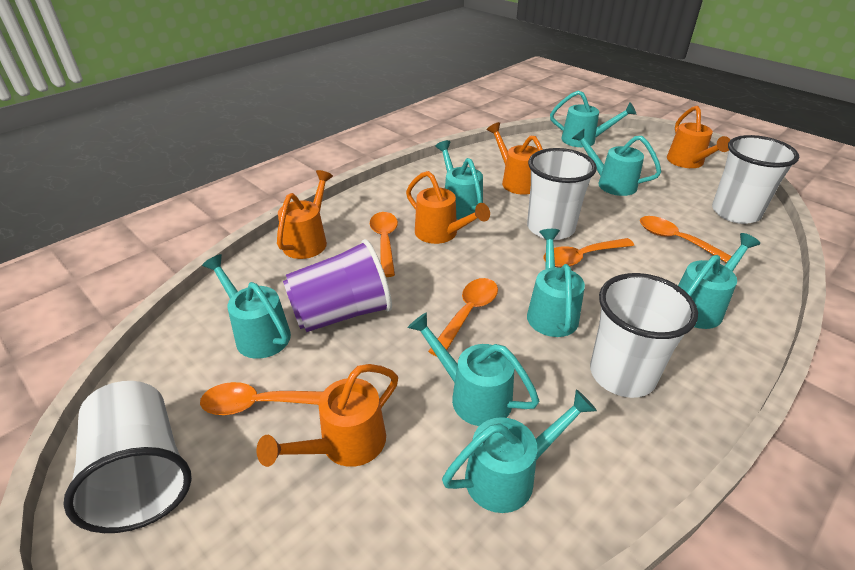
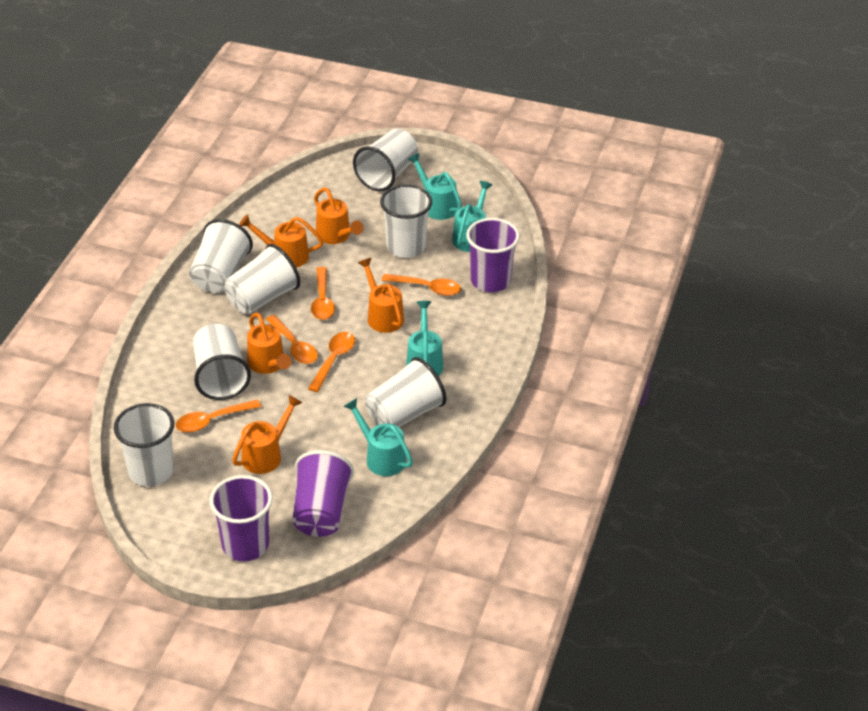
purple cup: [283,239,392,332] = 1 -> [210,475,273,561] [292,450,354,537] [466,218,520,292] = 3
turquoise watering can: [202,254,291,359] [408,312,539,426] [435,140,483,219] [442,389,597,513] [527,229,585,337] [550,90,636,147] [572,129,661,196] [678,233,760,329] = 8 -> [343,398,413,476] [406,301,443,376] [408,153,462,220] [452,181,493,252] = 4
white cup: [63,381,192,533] [527,148,597,240] [590,273,698,398] [712,135,799,224] = 4 -> [114,403,174,486] [189,219,253,293] [193,324,251,400] [224,244,300,314] [353,129,418,192] [365,357,447,427] [380,185,432,258] = 7

